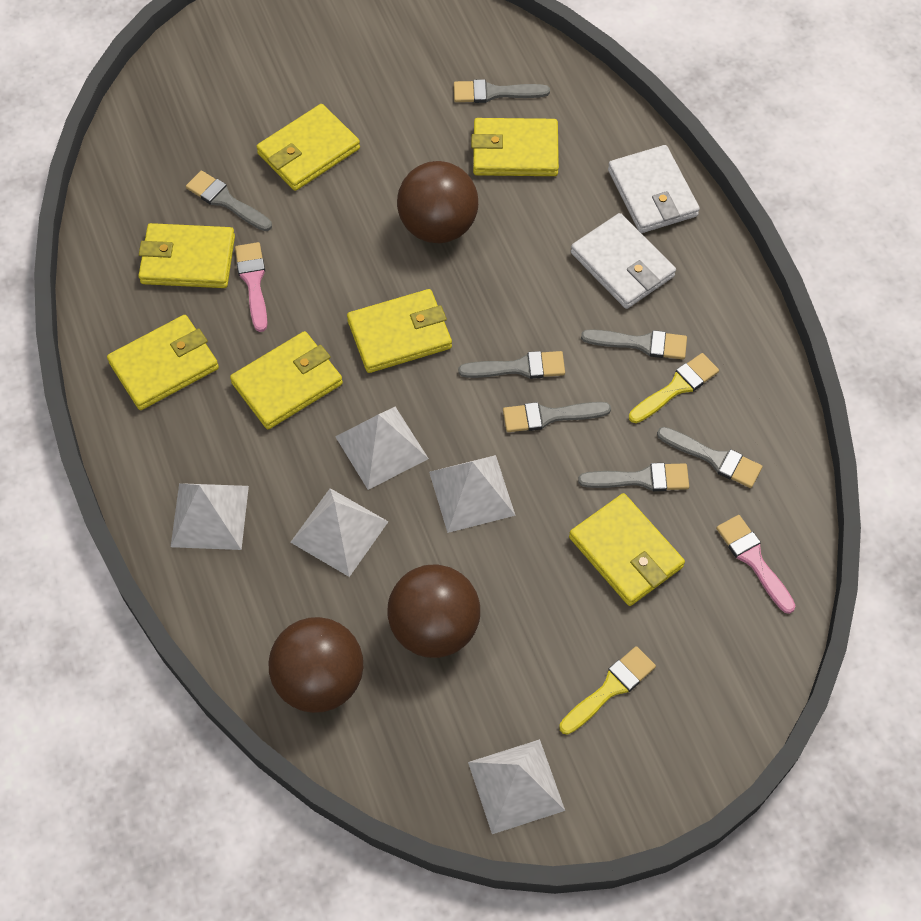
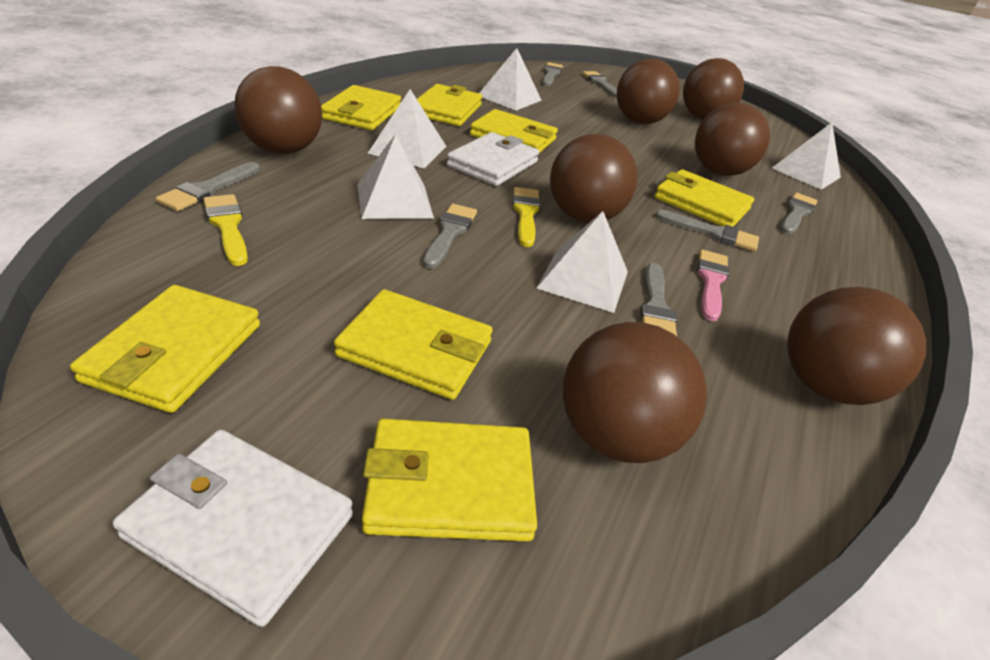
brown ball: [268,617,363,713] [387,564,480,658] [397,161,478,243] = 3 -> [234,66,322,154] [550,134,638,223] [563,322,707,463] [617,59,680,124] [683,58,744,119] [695,103,770,176] [787,287,926,405] = 7
pink brush: [235,242,268,332] [716,515,796,614] = 2 -> [697,250,729,321] = 1

